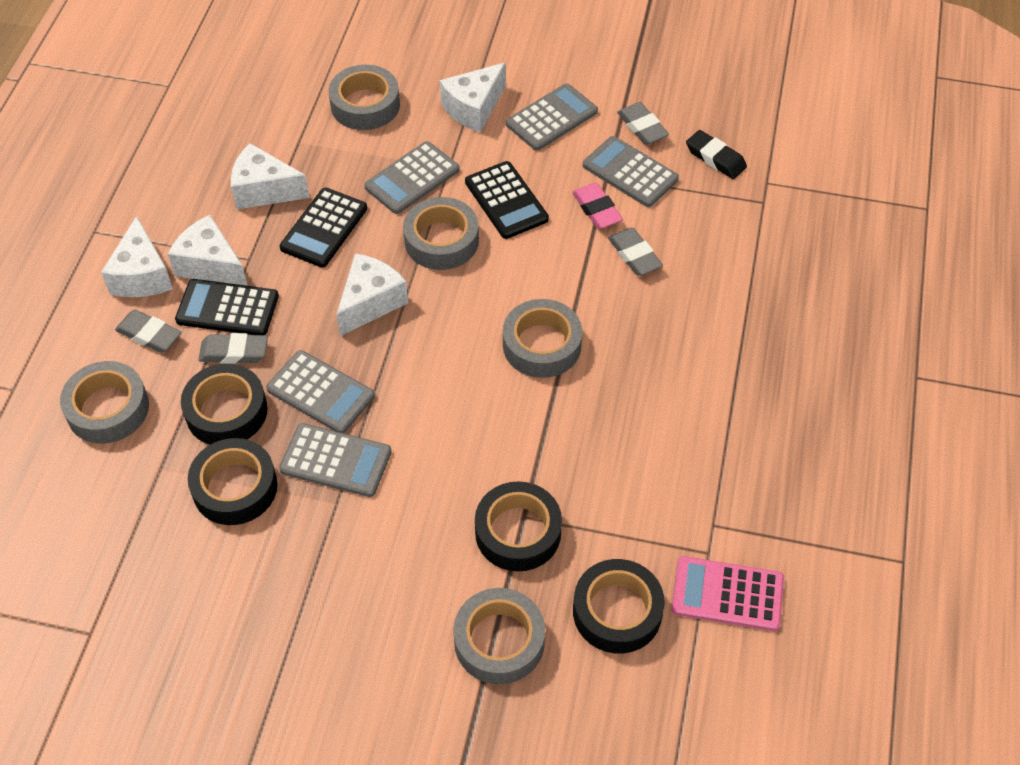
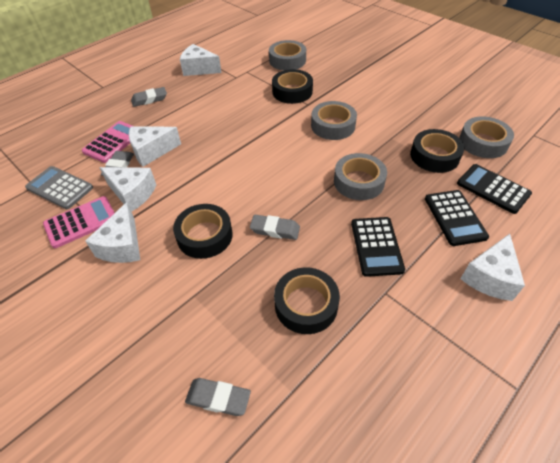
black eraser: [686,130,747,179] = 1 -> none = 0
grey calculator: [266,350,375,433] [279,423,392,497] [364,141,460,214] [506,83,598,151] [583,136,679,207] = 5 -> [25,166,93,209] = 1
grey tape: [60,361,149,444] [329,65,400,130] [403,197,479,270] [453,588,545,684] [503,299,582,378] = 5 -> [269,40,306,70] [311,101,357,140] [334,153,387,200] [459,116,514,158] = 4
pink calculator: [672,556,784,631] = 1 -> [43,196,115,248] [82,121,135,163] = 2
pink eraser: [572,183,623,229] = 1 -> none = 0

